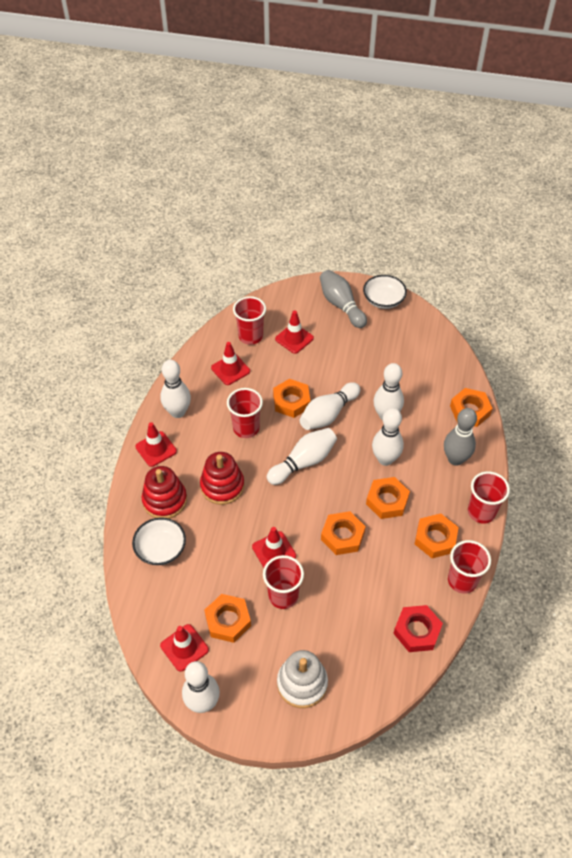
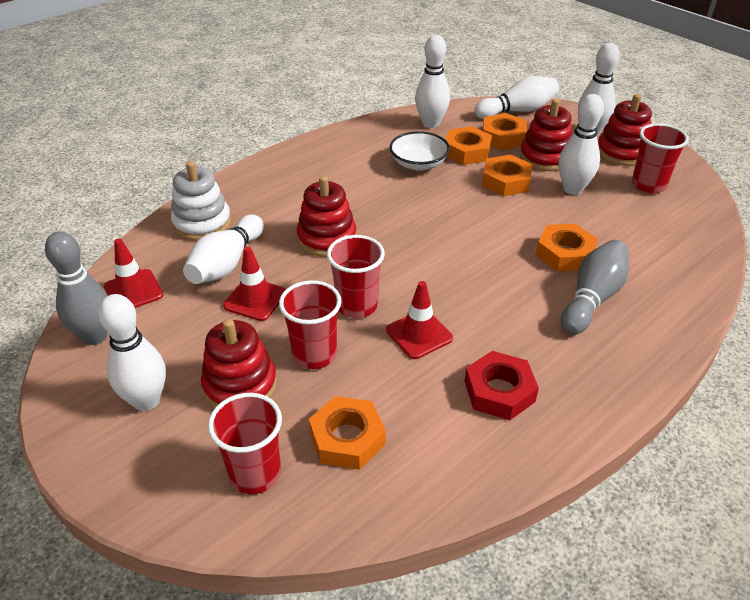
orange nut: [204,594,251,643] [273,379,311,418] [321,511,366,555] [366,477,410,519] [415,513,459,558] [450,388,493,427] = 6 -> [309,396,386,470] [446,126,492,165] [482,113,527,150] [482,154,532,196] [536,224,598,271] = 5
red cup: [227,388,263,438] [233,296,266,345] [263,555,304,609] [448,540,491,594] [468,471,510,524] = 5 -> [208,393,282,494] [279,280,341,369] [327,235,385,318] [632,123,689,194] = 4
red stacking toy: [142,466,187,519] [200,452,244,505] = 2 -> [201,319,277,408] [297,176,356,257] [520,99,572,171] [598,94,652,166] = 4
red traffic cone: [135,422,177,467] [160,624,209,672] [211,342,250,385] [252,527,296,568] [275,311,314,354] = 5 -> [104,239,163,308] [223,247,286,321] [386,281,453,359] = 3
white bowl: [132,518,186,565] [363,275,407,309] = 2 -> [390,131,450,171] = 1

